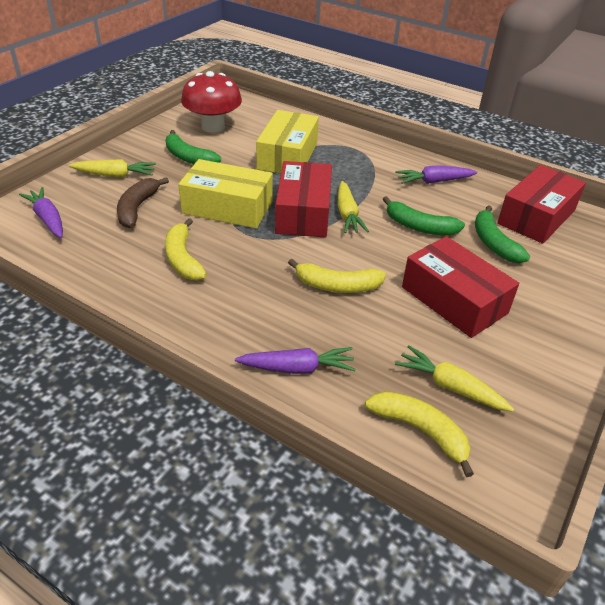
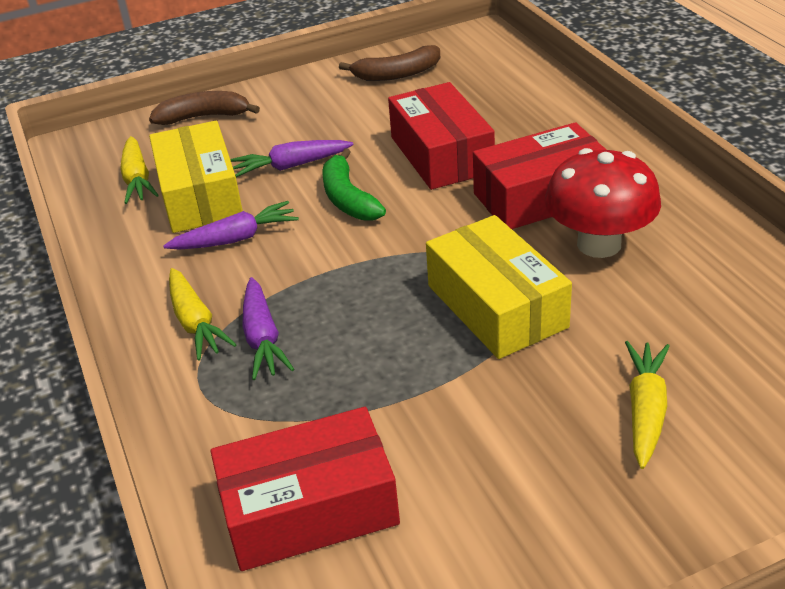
brown banana: [117,177,169,228] = 1 -> [149,91,260,125] [339,45,440,81] = 2
green banana: [166,130,221,164] [383,196,465,235] [475,205,530,263] = 3 -> [322,148,386,221] = 1
yellow banana: [165,218,207,281] [288,259,386,293] [365,391,474,477] = 3 -> none = 0

